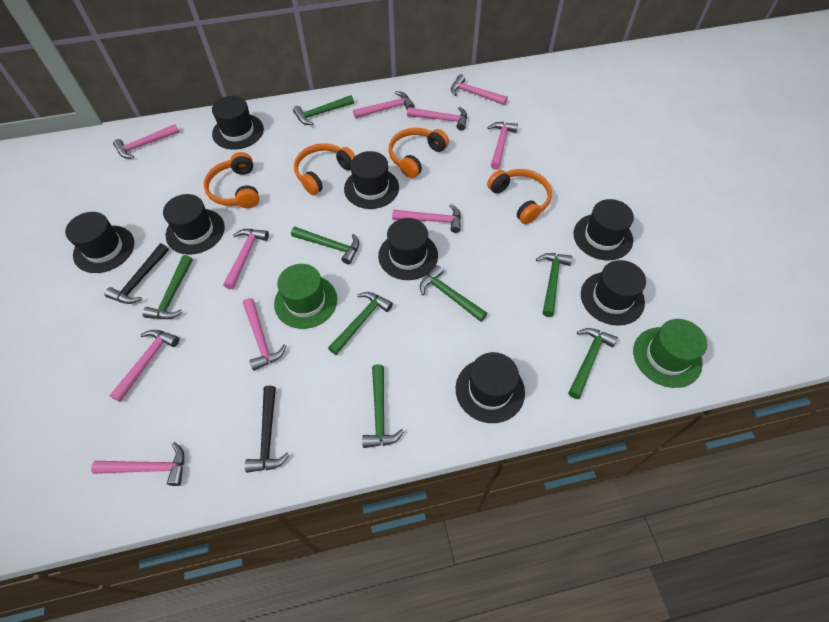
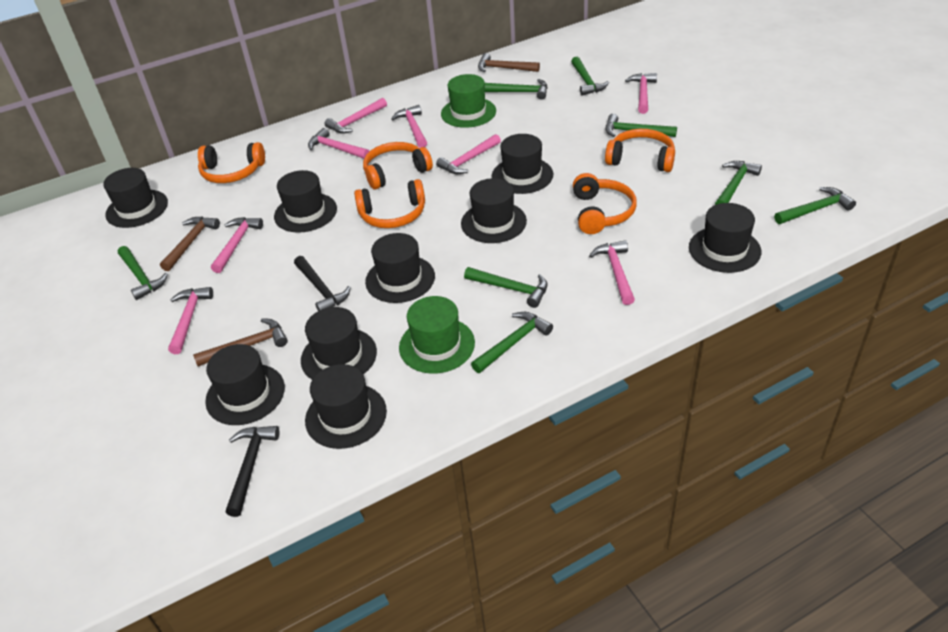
black hat: [65,212,134,273] [163,194,225,255] [212,96,264,149] [344,151,399,209] [378,218,438,280] [456,352,525,423] [573,199,634,260] [581,260,646,325] = 8 -> [103,168,168,228] [205,344,285,425] [274,170,337,233] [301,307,377,380] [305,364,387,449] [365,233,435,303] [461,178,527,243] [492,134,553,194] [689,203,761,273] = 9
brown hammer: none = 0 -> [160,217,220,271] [193,318,288,367] [478,53,540,72] = 3
orange headphones: [204,152,259,208] [294,143,355,195] [389,128,449,178] [487,169,552,224] = 4 -> [198,142,265,183] [354,179,425,228] [363,142,433,190] [573,173,637,234] [605,129,675,172] = 5
pink hammer: [91,442,184,486] [109,330,179,402] [113,124,179,159] [223,229,269,289] [243,298,286,371] [353,91,414,118] [392,204,461,233] [407,107,467,130] [451,74,508,105] [487,122,518,170] = 10 -> [168,287,213,354] [211,217,263,273] [308,128,369,159] [324,98,387,134] [391,105,427,148] [436,134,501,174] [589,240,635,305] [625,73,657,114] = 8

